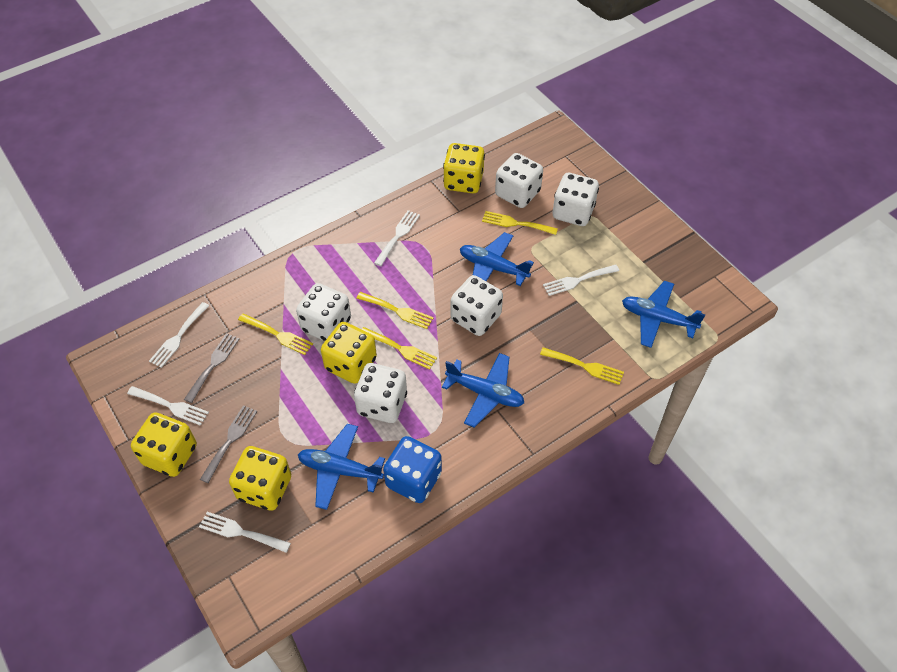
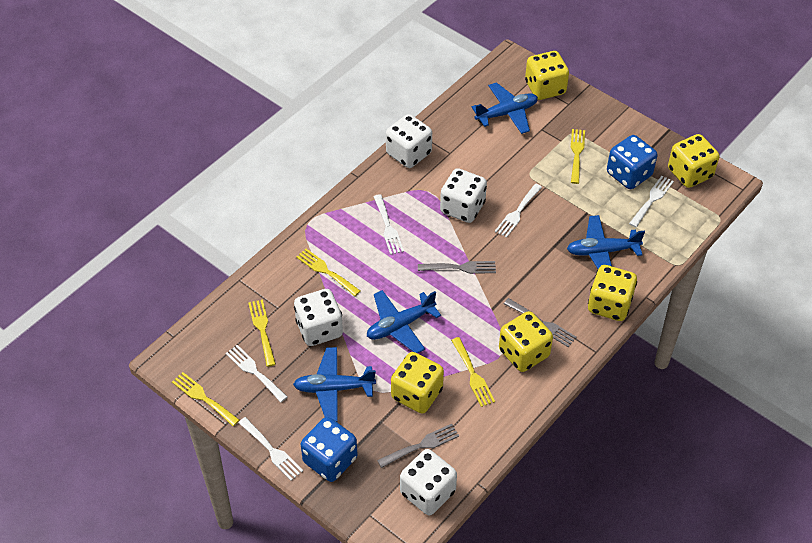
blue dice: [383,436,442,503] = 1 -> [301,417,358,482] [607,135,657,189] = 2
grey fork: [184,333,240,403] [200,405,257,483] = 2 -> [377,424,459,468] [418,261,496,274] [504,298,577,347] = 3
white dice: [296,283,351,341] [354,363,407,423] [451,275,503,336] [495,153,543,208] [553,173,599,226] = 5 -> [294,289,343,346] [386,114,432,168] [400,449,457,515] [440,168,487,223] = 4
yellow dice: [131,412,197,477] [229,446,291,511] [321,322,377,384] [443,143,485,193] = 4 -> [391,352,444,414] [499,311,553,372] [525,51,569,100] [588,265,637,321] [668,134,720,188] = 5

